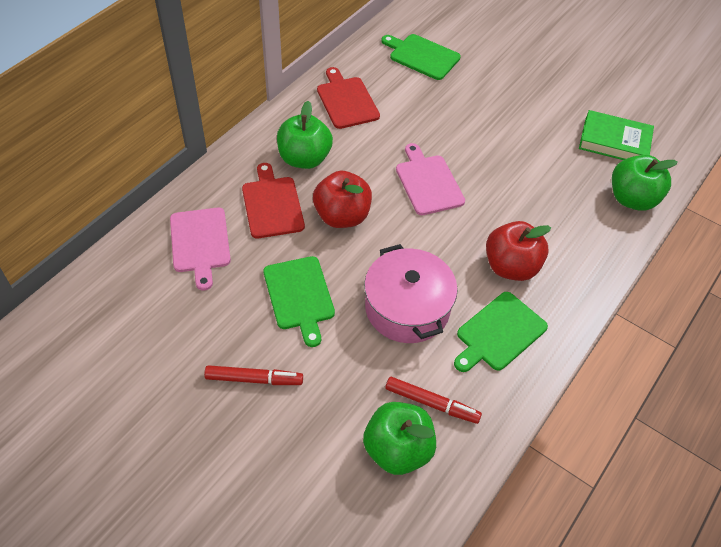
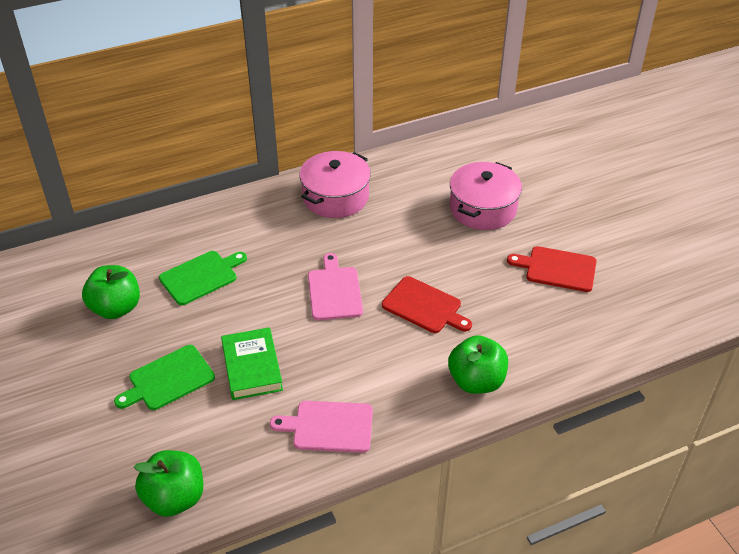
green cutting board: [263,256,335,347] [382,34,461,80] [454,292,548,372] = 3 -> [114,345,215,410] [159,251,247,305] = 2
pink pot: [364,244,458,343] = 1 -> [300,151,371,218] [450,162,522,230] = 2
red apple: [313,171,372,228] [486,221,551,281] = 2 -> none = 0
red marker: [204,365,303,385] [385,377,482,424] = 2 -> none = 0

